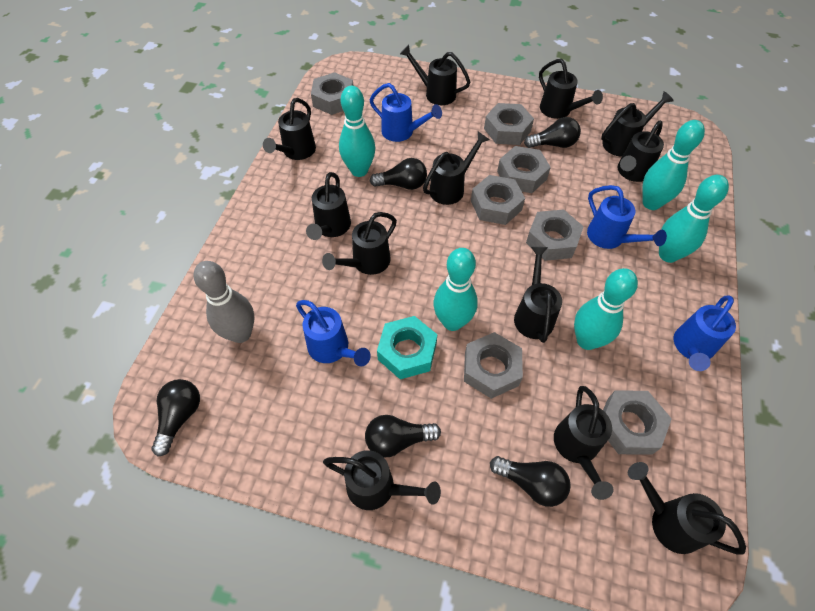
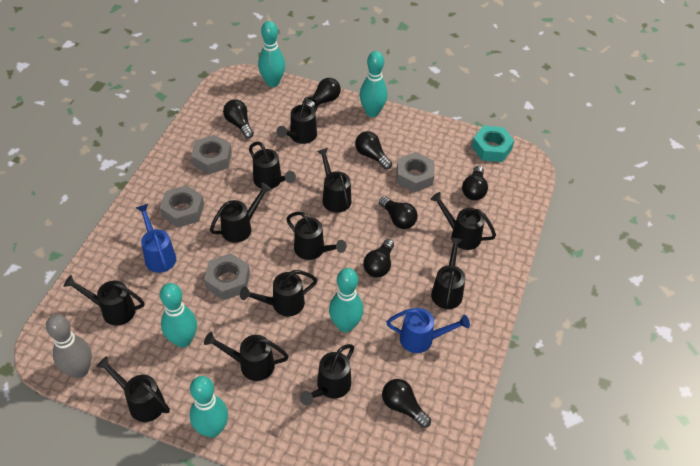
black light bulb: [151,379,200,457] [365,415,441,457] [370,158,427,190] [490,456,571,507] [524,117,581,148] = 5 -> [223,99,254,138] [305,78,341,109] [355,131,392,169] [363,239,394,278] [379,196,418,229] [382,379,431,428] [462,166,488,200] = 7
blue watering can: [296,300,371,367] [370,83,442,142] [587,185,667,249] [674,295,736,371] = 4 -> [136,204,176,273] [386,308,470,353] = 2
grey nut: [311,72,353,115] [464,332,523,399] [471,175,525,225] [484,103,534,145] [497,146,551,193] [526,209,584,261] [603,390,672,455] = 7 -> [160,185,204,228] [191,135,232,174] [204,253,250,300] [397,152,434,192] = 4

